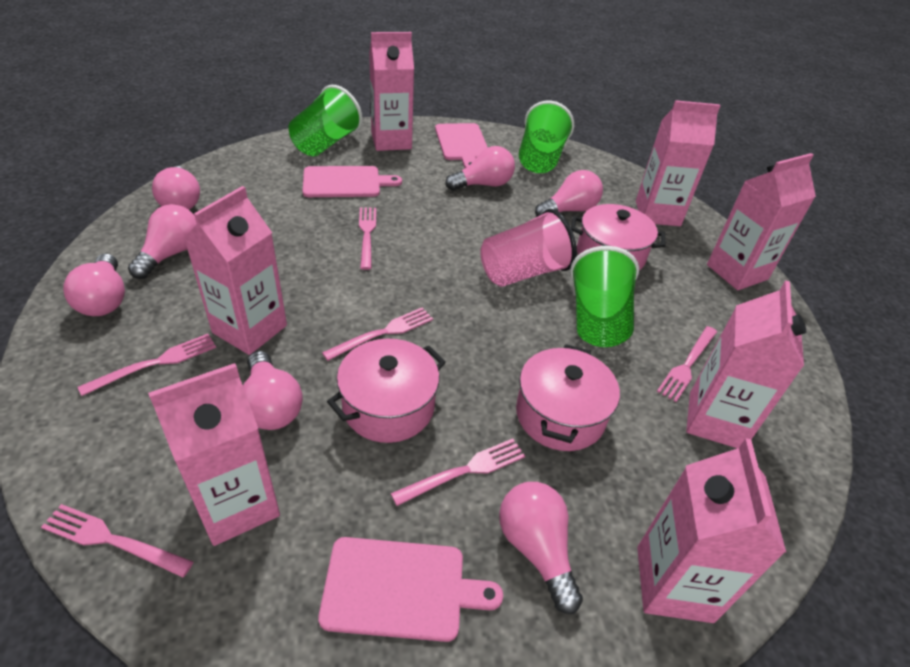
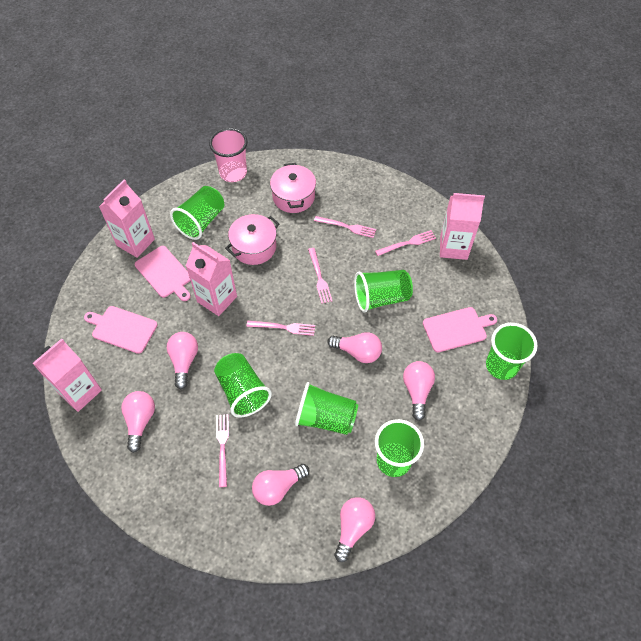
green cup: [289,85,363,156] [519,101,574,173] [570,246,639,347] = 3 -> [170,186,224,240] [214,353,272,418] [295,382,358,435] [354,270,413,313] [375,419,424,477] [486,323,537,380] = 6
pink carton: [148,363,280,546] [184,186,287,355] [369,32,414,151] [636,100,720,226] [637,438,786,623] [686,280,806,448] [707,153,816,290] = 7 -> [32,338,102,412] [99,180,155,258] [186,242,237,316] [440,193,485,260] = 4
pink fork: [41,504,193,578] [78,334,216,396] [322,307,433,361] [359,207,376,270] [391,439,525,506] [657,326,717,402] = 6 -> [216,414,229,487] [247,321,315,336] [308,248,332,304] [314,216,376,238] [375,230,436,256] = 5
pink light bulb: [63,254,125,316] [128,204,197,279] [152,166,200,210] [243,351,303,430] [446,146,515,191] [499,482,583,614] [535,170,603,217] = 7 -> [121,391,155,453] [167,332,198,389] [252,464,310,506] [327,332,382,363] [334,497,375,562] [403,361,435,421] = 6
pink pot: [327,339,446,443] [516,344,620,451] [571,204,666,271] = 3 -> [225,214,279,265] [270,163,316,213] = 2

